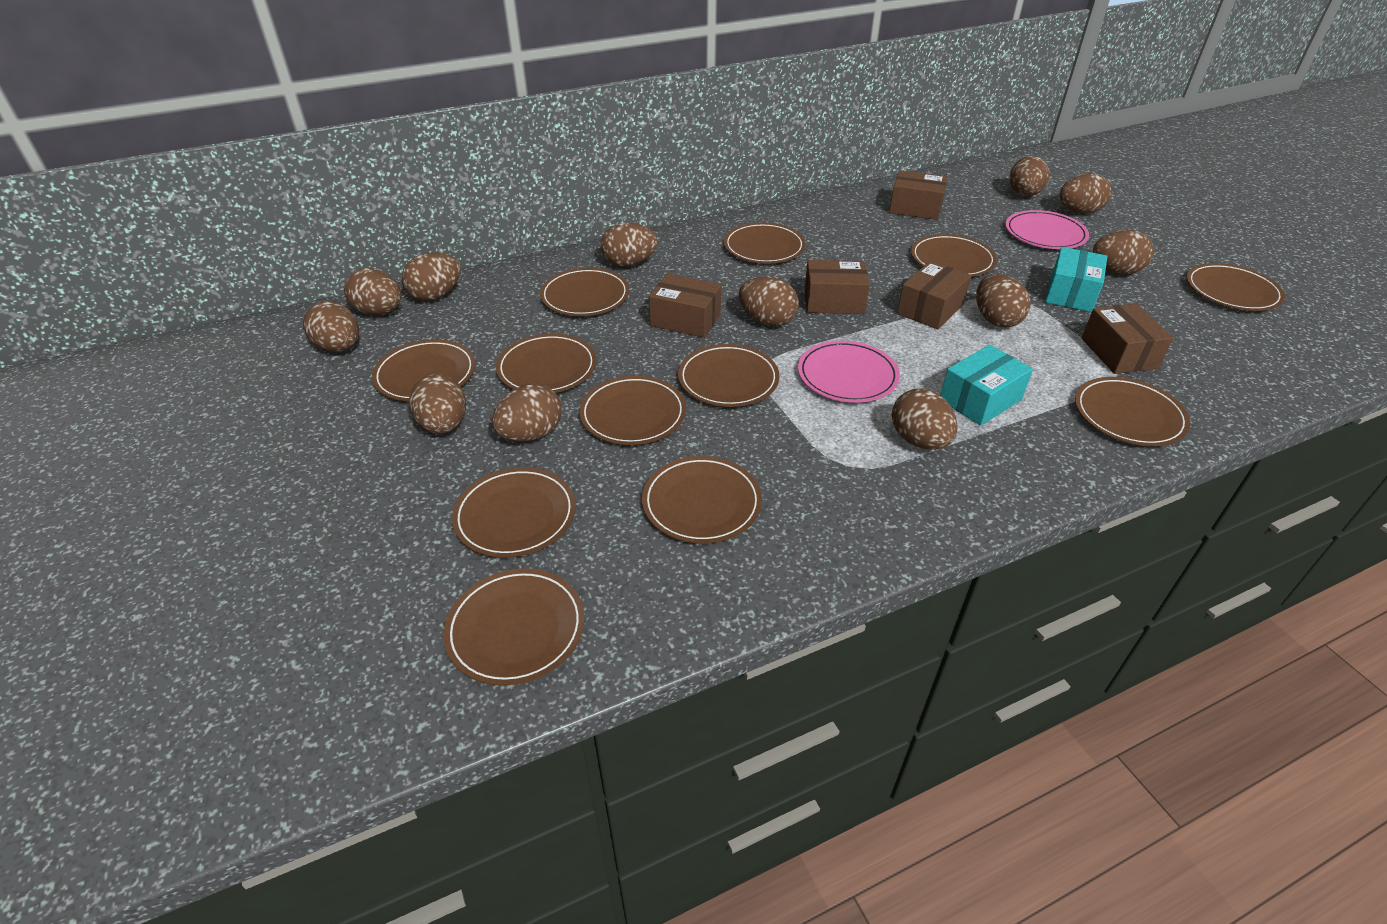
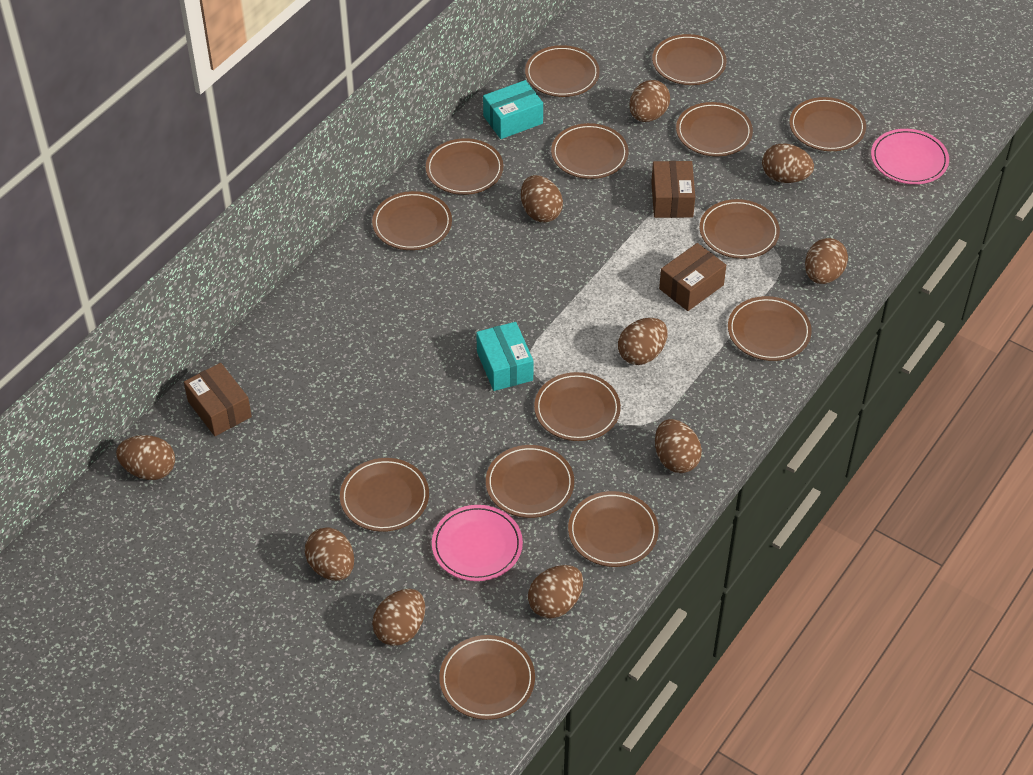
brown box: [649,273,721,338] [804,260,870,314] [889,170,948,220] [897,261,971,329] [1082,304,1174,374] = 5 -> [184,363,252,436] [651,161,695,218] [659,243,726,311] = 3
brown egg: [303,301,359,352] [344,268,401,315] [401,252,461,301] [409,374,466,434] [492,384,562,442] [601,223,657,267] [739,277,799,326] [892,389,957,450] [976,274,1031,328] [1010,156,1050,196] [1059,173,1112,213] [1093,230,1154,274] = 12 -> [116,435,175,480] [305,527,354,581] [372,589,425,646] [521,175,563,222] [528,565,583,619] [618,318,668,365] [629,80,670,122] [655,419,702,473] [762,144,814,183] [805,238,848,284] = 10
brown plate: [372,339,476,401] [444,568,584,685] [452,467,576,558] [496,334,597,393] [540,268,629,316] [579,376,686,445] [642,456,762,544] [678,344,779,407] [724,223,806,264] [911,234,997,277] [1075,377,1190,446] [1187,263,1285,311] = 12 -> [340,458,429,532] [372,191,452,250] [426,138,503,195] [439,635,535,720] [486,445,574,518] [525,45,600,97] [534,372,621,441] [551,123,628,179] [568,491,659,567] [652,34,726,85] [676,102,753,156] [700,199,780,259] [728,296,812,361] [790,97,866,151] = 14

